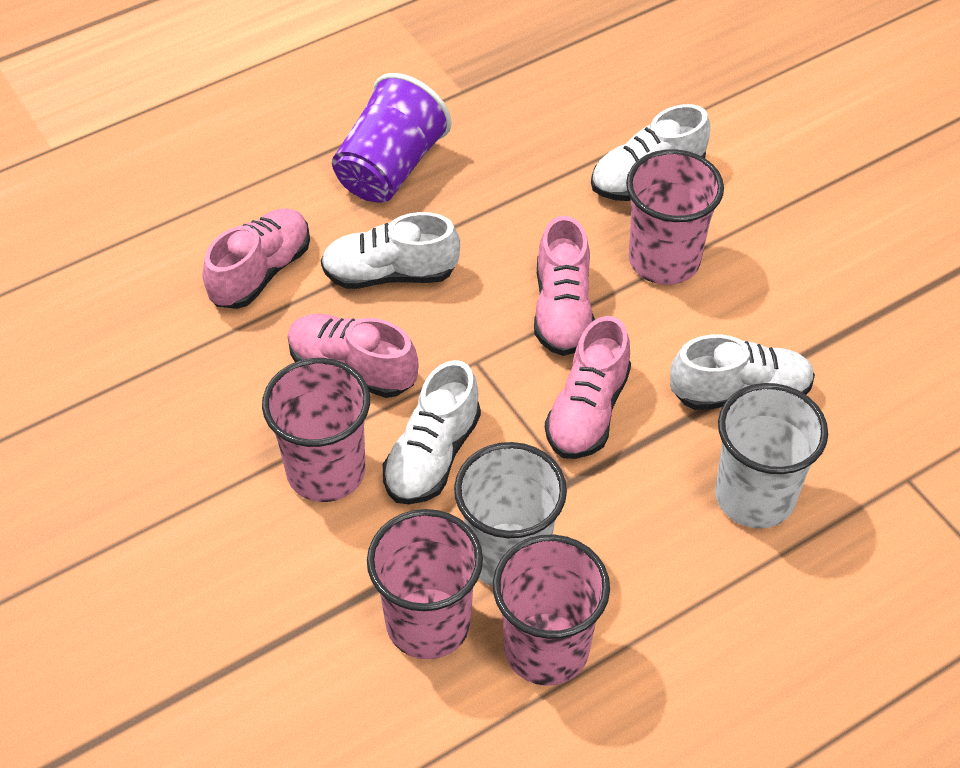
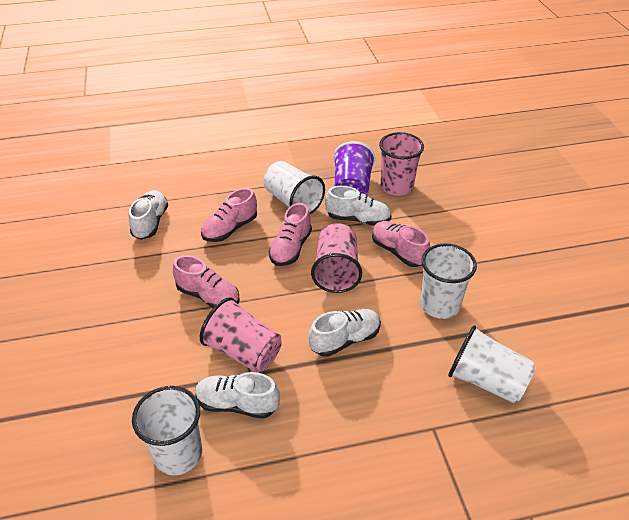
pink cup: [262,358,370,502] [367,509,483,659] [493,534,610,686] [626,149,724,285] = 4 -> [200,297,282,373] [311,223,362,293] [379,132,424,196] = 3
white cup: [454,442,567,587] [715,383,828,528] = 2 -> [132,386,202,475] [263,161,325,214] [420,243,477,319] [448,325,536,403] = 4

